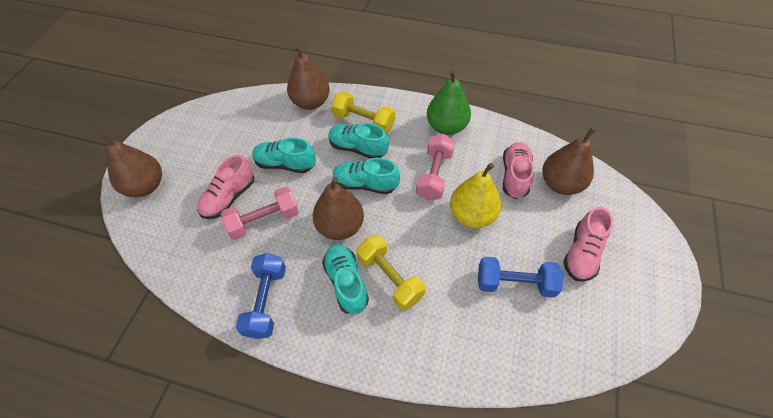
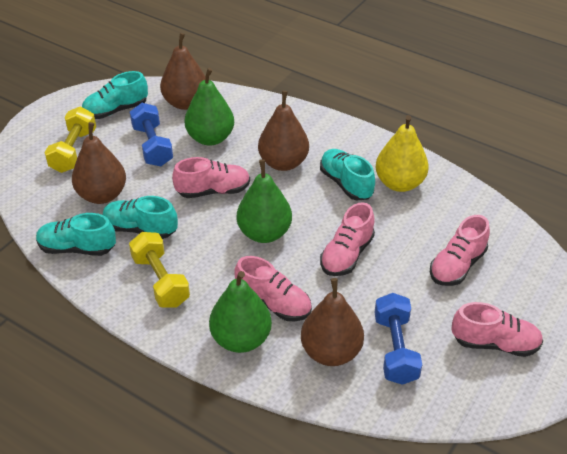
green pear: [427,70,471,135] = 1 -> [184,68,234,146] [209,271,272,353] [237,160,292,243] = 3
pink dumbbell: [221,187,299,240] [416,134,455,200] = 2 -> none = 0
pink shoe: [197,155,254,219] [503,142,534,199] [563,207,613,282] = 3 -> [172,157,250,198] [234,256,312,321] [320,202,375,276] [430,215,490,286] [451,302,543,357] = 5

